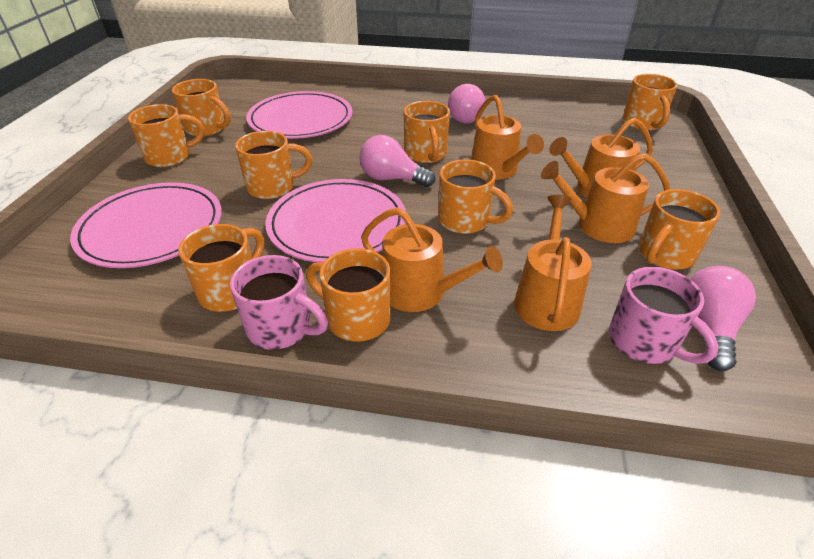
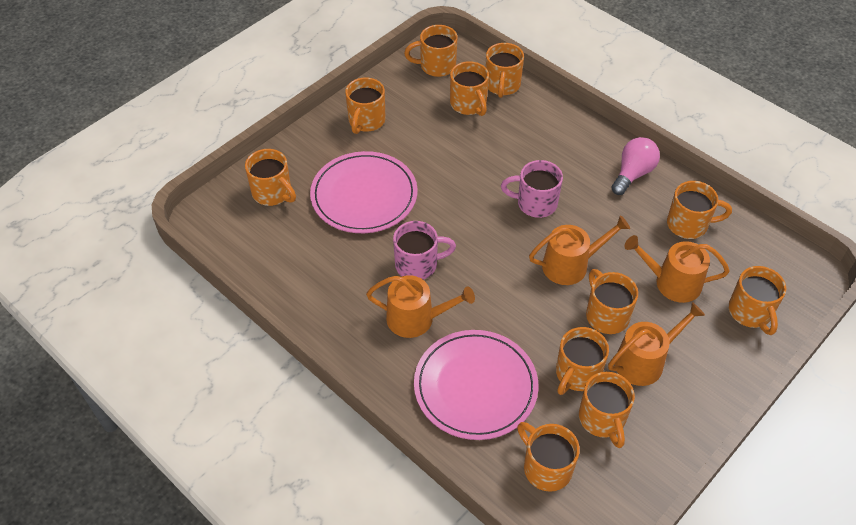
orange mug: [128,104,204,167] [172,79,231,136] [178,224,264,312] [235,131,312,199] [306,248,391,342] [403,101,450,163] [438,159,513,234] [622,74,678,131] [639,189,720,270] = 9 -> [245,149,296,206] [345,77,385,134] [404,25,457,77] [450,61,489,116] [486,43,524,98] [517,422,580,492] [556,327,609,395] [579,372,635,448] [586,269,638,334] [667,181,732,239] [728,266,786,335] = 11
orange watering can: [361,207,503,312] [471,95,544,180] [514,195,592,331] [541,153,670,243] [549,118,653,198] = 5 -> [366,275,475,338] [529,215,630,285] [608,302,705,386] [624,235,730,303] = 4
pink light bulb: [360,135,435,187] [448,84,486,123] [690,266,756,371] = 3 -> [611,137,660,195] = 1
pink plate: [70,182,222,268] [246,91,353,139] [265,179,406,263] = 3 -> [310,151,418,233] [414,330,538,440] = 2

